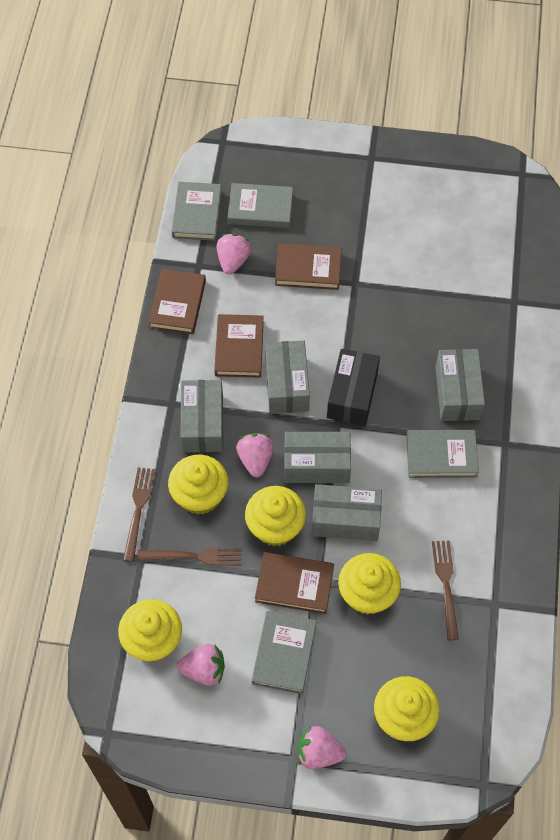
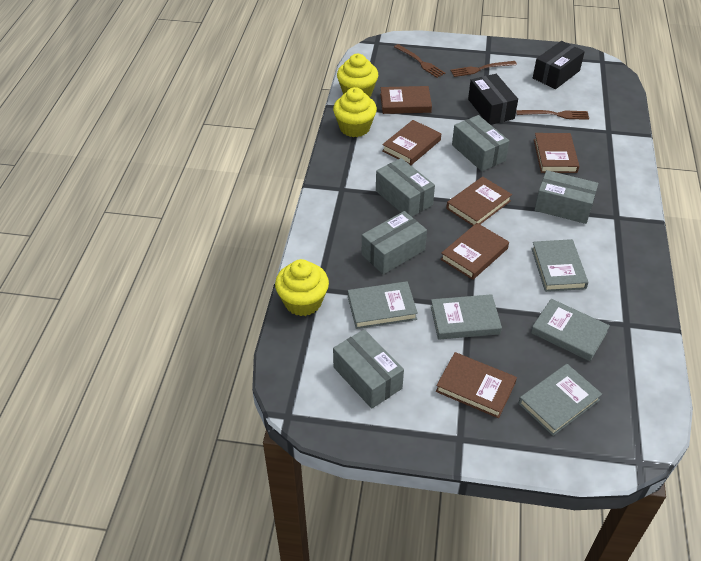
black box: [327,349,380,426] = 1 -> [468,74,518,125] [533,41,585,89] = 2
brown book: [149,269,206,334] [214,314,264,378] [255,552,334,614] [275,243,342,290] = 4 -> [380,86,432,114] [382,120,441,165] [436,352,517,418] [441,223,509,280] [446,176,512,226] [534,133,579,173] = 6
grey book: [172,182,222,241] [228,183,293,228] [252,611,317,694] [406,430,479,478] = 4 -> [348,281,418,329] [431,294,502,340] [518,364,602,436] [531,239,588,292] [531,299,610,361] = 5
pink strawberry: [177,644,225,686] [217,234,251,274] [236,433,274,477] [298,726,347,769] = 4 -> none = 0
yellow cupcake: [118,599,182,662] [168,455,228,515] [245,486,306,546] [338,553,401,615] [374,676,440,741] = 5 -> [275,259,329,316] [333,87,377,137] [337,54,378,98] = 3

